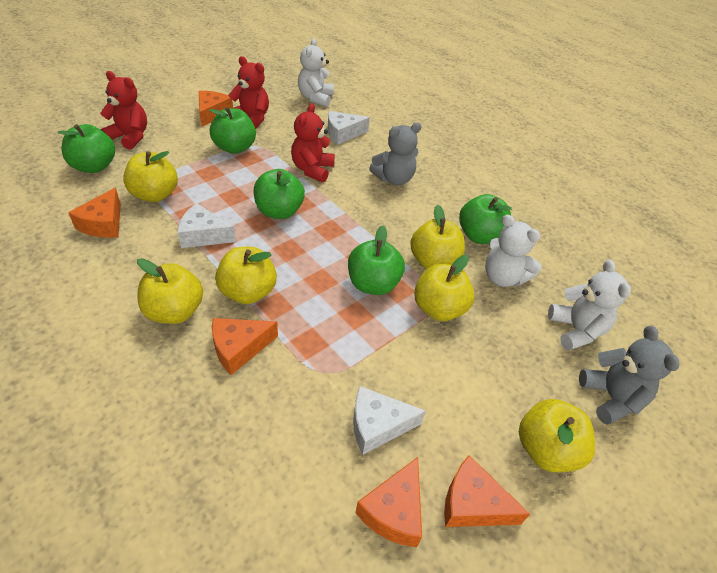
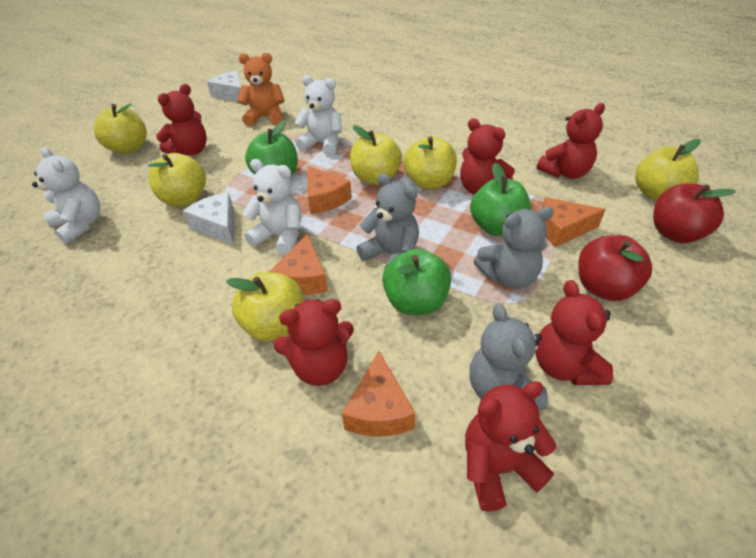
green apple: [58,124,115,173] [209,107,256,154] [253,169,305,219] [348,225,405,295] [459,194,512,244] = 5 -> [245,120,298,175] [382,249,451,315] [470,163,531,236] = 3
grey teddy bear: [369,122,421,185] [579,326,679,425] = 2 -> [356,173,419,269] [469,303,548,410] [474,206,554,289] = 3
orange cheese: [68,188,121,238] [199,91,233,127] [212,318,278,375] [355,457,422,547] [444,455,530,527] = 5 -> [269,234,328,295] [307,165,352,214] [342,351,416,436] [542,197,606,247] = 4
orange teddy bear: none = 0 -> [237,53,285,126] = 1
red apple: none = 0 -> [578,235,652,301] [653,183,736,243] = 2
red teddy bear: [100,71,147,150] [228,56,269,129] [291,103,335,183] = 3 -> [156,84,207,156] [273,299,354,386] [460,118,515,195] [465,381,556,512] [535,280,613,385] [537,103,605,179] = 6
white cheese: [178,203,236,248] [328,111,370,145] [353,386,426,455] = 3 -> [183,192,234,245] [207,71,241,102] = 2

